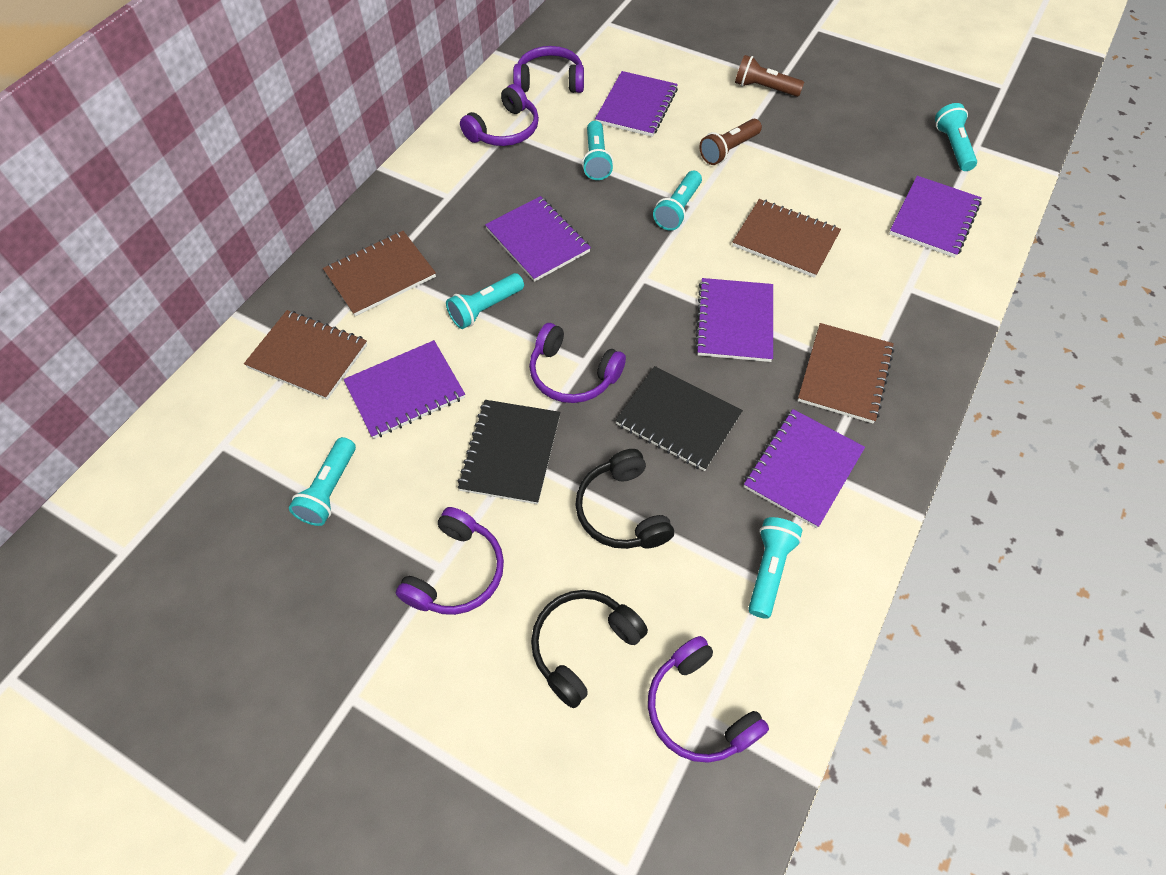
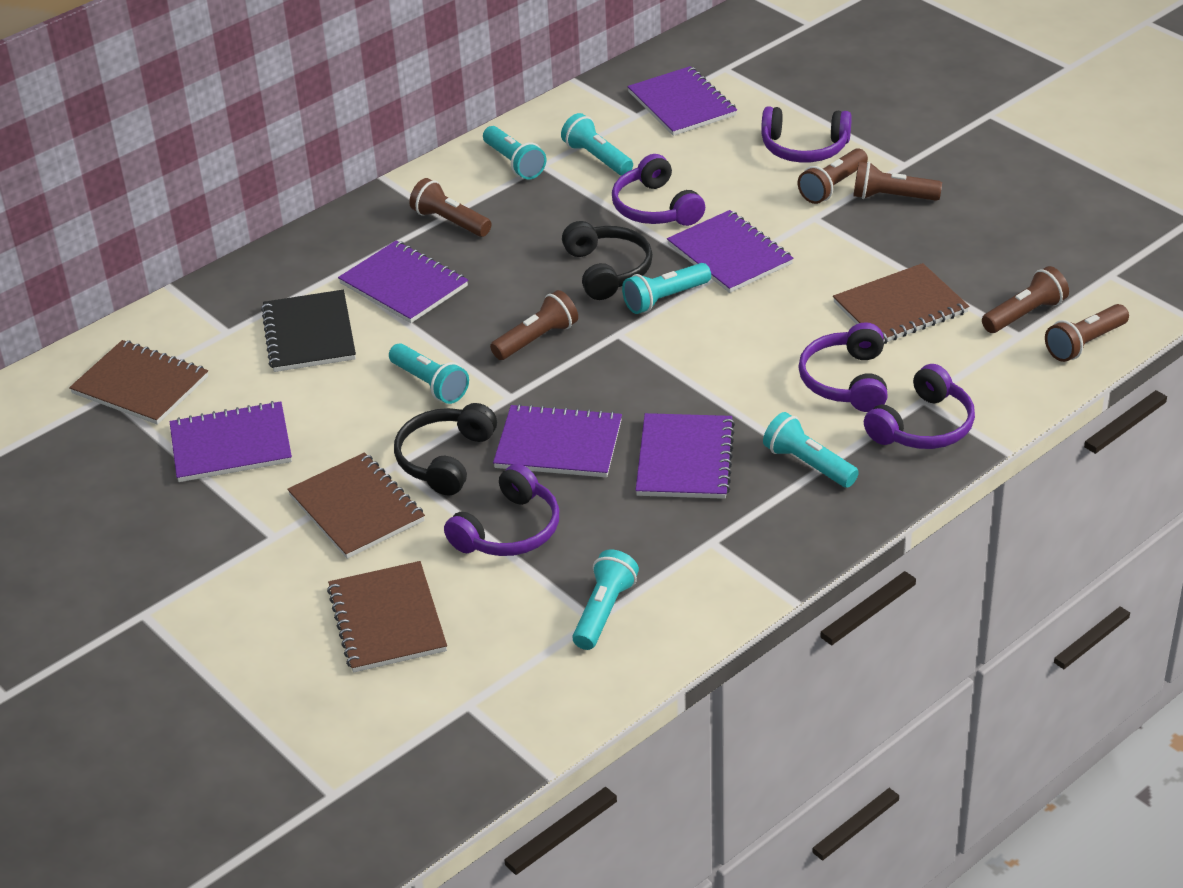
black notebook: [457,400,560,504] [615,366,743,471] = 2 -> [261,290,356,372] = 1
brown flashlight: [699,119,762,165] [735,55,804,97] = 2 -> [409,178,492,237] [490,290,578,360] [798,148,868,204] [853,162,942,201] [982,266,1069,333] [1045,304,1129,362] = 6

